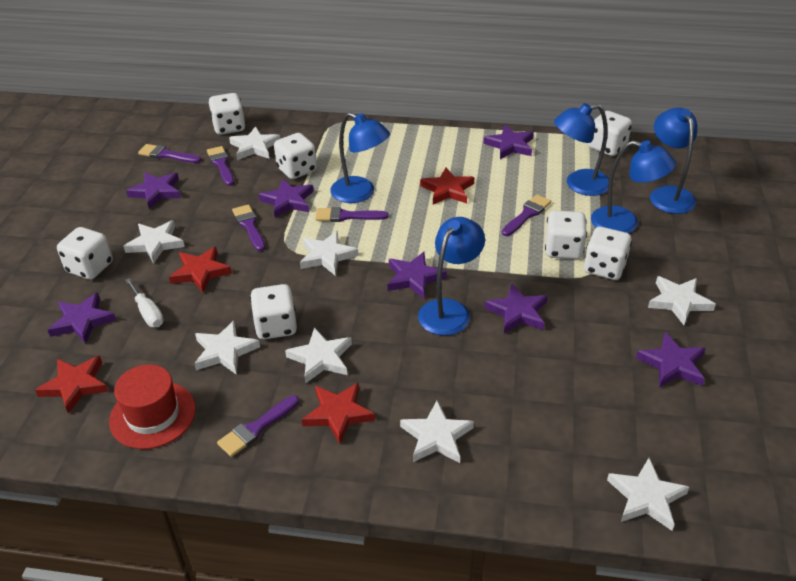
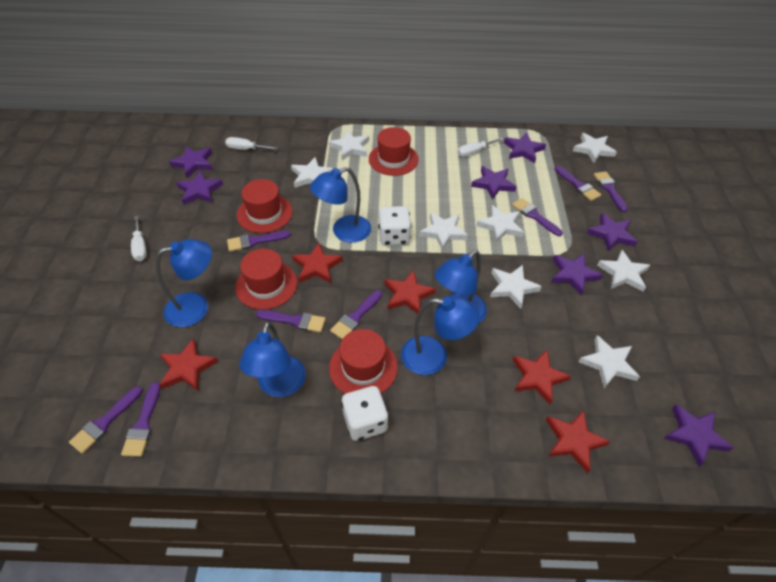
purple brush: [138,144,201,163] [207,146,234,186] [217,395,299,457] [232,204,265,251] [315,207,389,222] [502,194,551,236] = 6 -> [69,386,143,454] [121,382,160,457] [227,231,291,252] [256,310,326,333] [330,290,382,339] [512,198,563,236] [555,166,601,201] [594,171,628,212] = 8
red hat: [109,364,196,449] = 1 -> [235,249,297,310] [237,179,293,233] [329,329,398,394] [369,127,419,176] = 4
red star: [35,356,109,414] [169,247,232,293] [302,382,375,444] [420,168,474,204] = 4 -> [159,338,218,391] [292,243,343,283] [385,270,436,314] [513,350,571,404] [546,410,610,473] = 5
white dice: [57,227,113,280] [209,93,246,135] [250,284,297,339] [274,133,317,179] [545,210,587,259] [584,227,632,280] [588,111,632,156] = 7 -> [341,386,388,441] [378,206,411,246] = 2
white screwdriver: [125,278,164,327] = 1 -> [131,216,147,261] [225,137,277,150] [457,137,504,157] = 3

